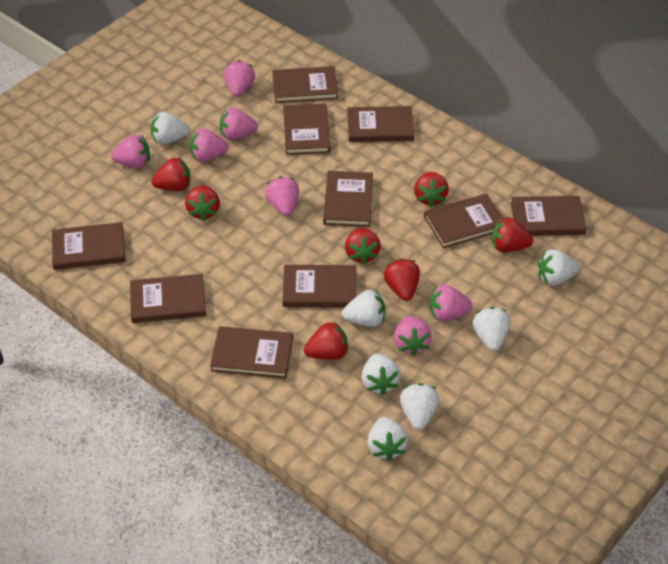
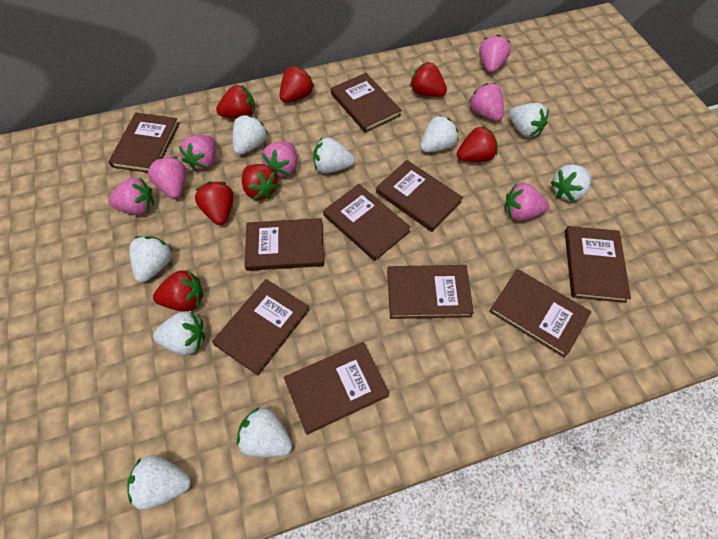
white strawberry: [151,112,189,145] [342,290,385,327] [362,354,401,395] [367,417,408,461] [400,383,440,430] [473,307,510,351] [538,249,580,286] = 7 -> [127,455,191,510] [129,236,173,283] [153,311,205,355] [233,115,268,155] [237,407,292,457] [313,137,355,174] [420,115,459,152] [509,103,549,137] [551,164,591,201] = 9

